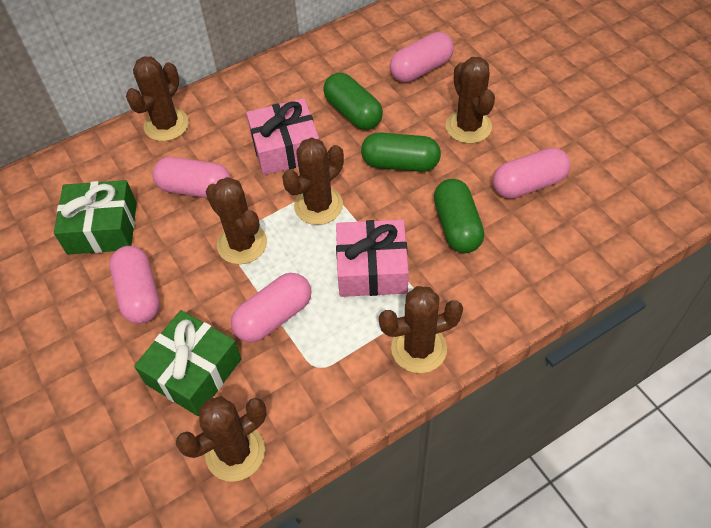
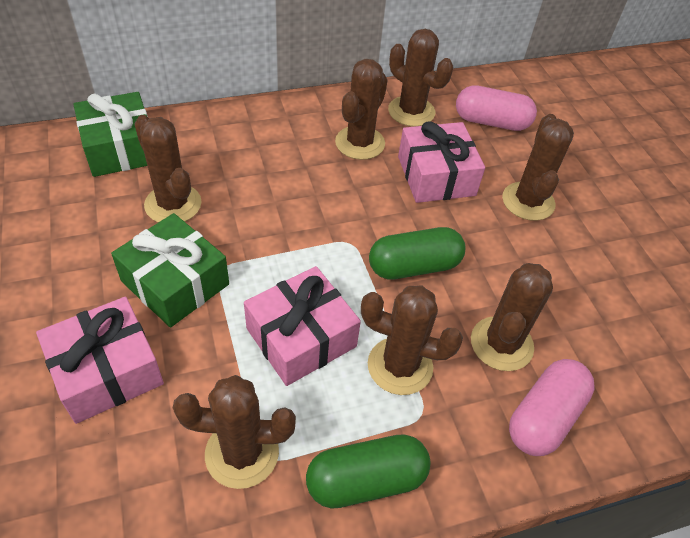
brown cactus: [126,56,189,141] [176,396,266,482] [206,177,267,264] [282,137,344,225] [379,286,463,373] [446,57,495,143] = 6 -> [135,115,202,222] [173,375,296,489] [335,59,388,160] [361,285,463,395] [388,29,453,127] [471,263,553,371] [502,114,574,221] = 7
green capsule: [323,73,383,130] [361,132,441,172] [434,179,484,253] = 3 -> [306,434,430,509] [369,227,466,280] = 2
pink capsule: [109,246,160,324] [153,157,231,198] [231,273,311,343] [390,32,454,82] [493,148,571,199] = 5 -> [456,85,537,131] [509,359,595,456] = 2
pink gift: [246,98,319,175] [336,219,409,297] = 2 -> [36,297,164,424] [244,266,361,386] [398,122,485,203] = 3

